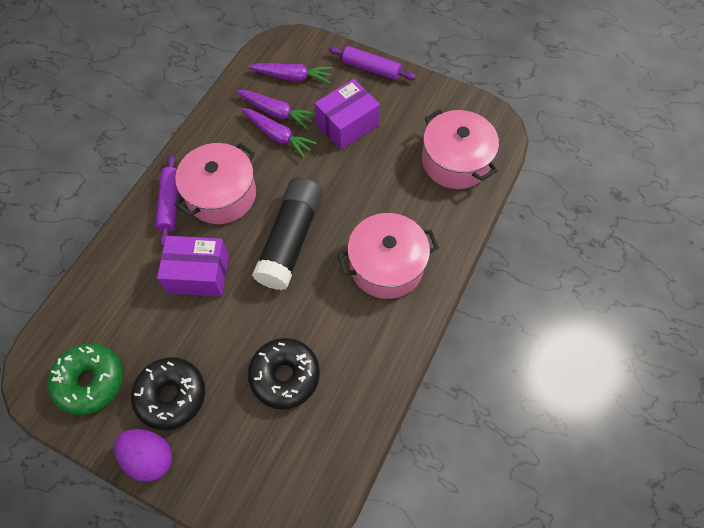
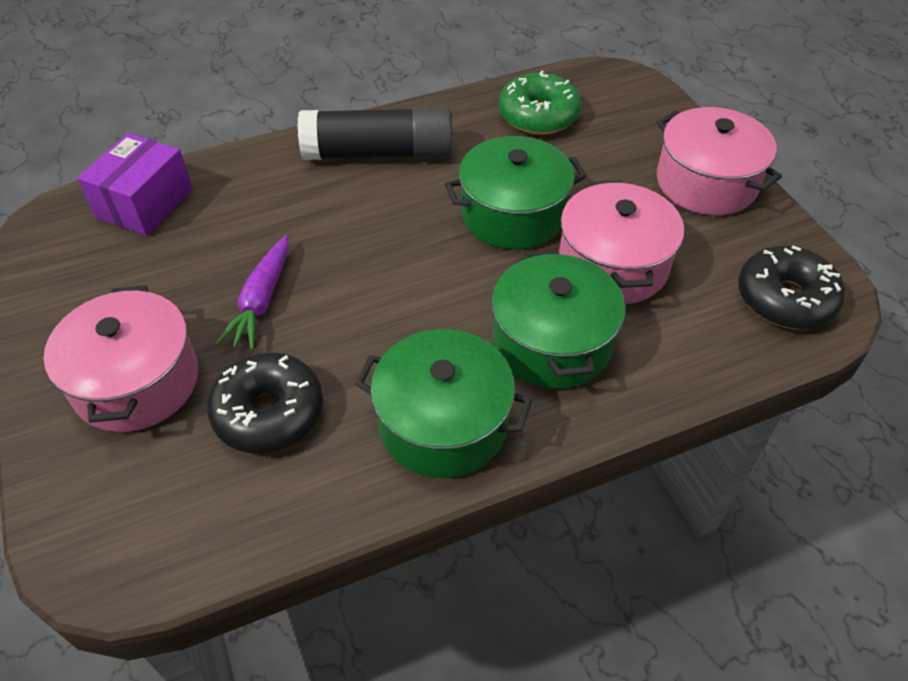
green pot: none = 0 -> [355,329,532,478] [445,136,587,249] [491,250,625,389] = 3
purple box: [157,236,229,297] [314,79,380,150] = 2 -> [77,133,193,236] = 1
purple carrot: [236,90,315,129] [241,108,317,158] [248,63,333,83] = 3 -> [216,235,289,350] = 1
purple egg: [114,429,172,482] = 1 -> none = 0
purple rolling pin: [155,154,178,247] [328,46,416,80] = 2 -> none = 0

